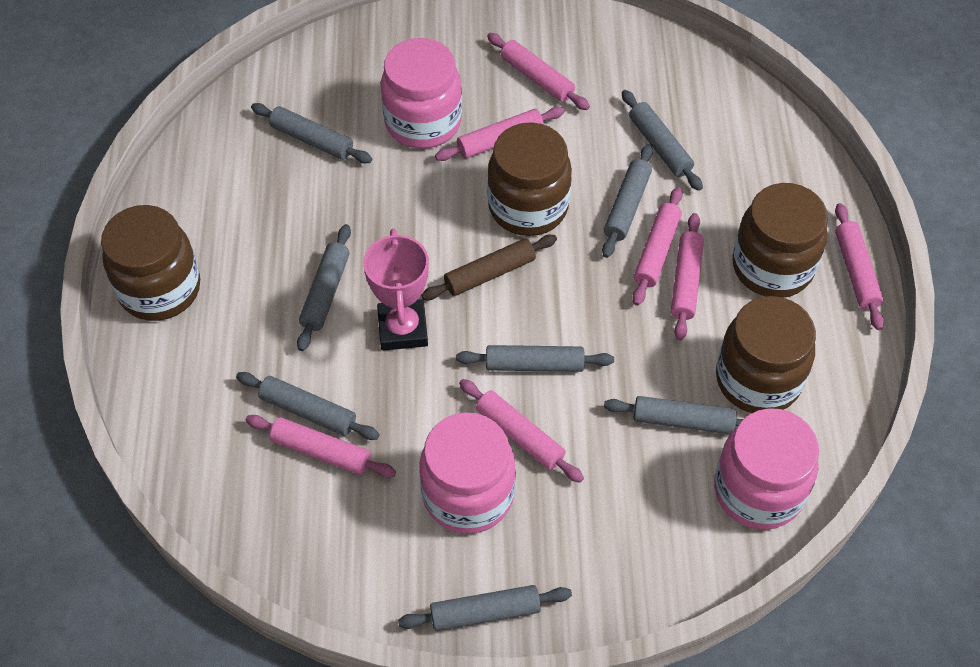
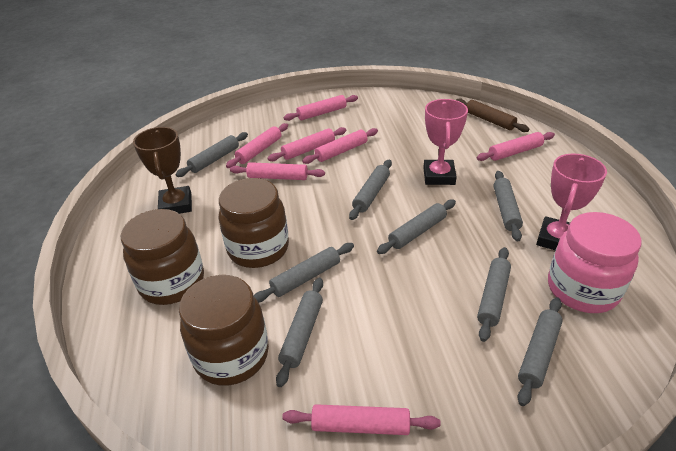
brown jar: [101,205,200,321] [487,122,572,236] [716,296,816,413] [732,183,828,298] = 4 -> [121,209,204,305] [179,275,269,386] [218,178,289,268] = 3
brown trophy: none = 0 -> [133,127,192,214] = 1
pink jar: [381,38,462,149] [419,412,516,534] [714,408,819,530] = 3 -> [548,212,642,313] = 1
pink trophy: [363,229,429,351] = 1 -> [423,99,468,185] [536,154,607,250] = 2

